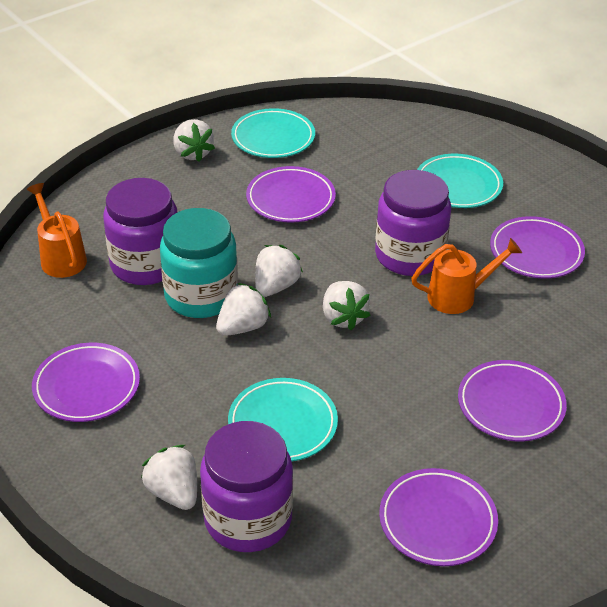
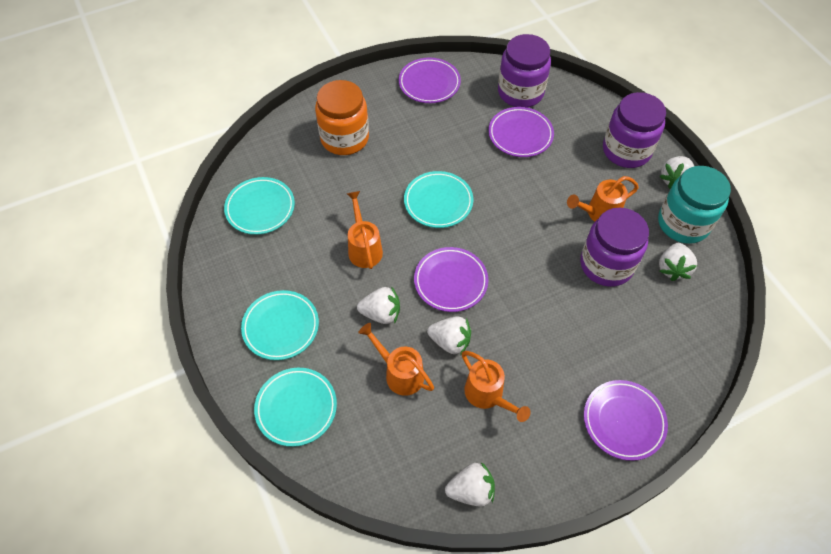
orange jar: none = 0 -> [315,80,369,155] = 1
orange watering can: [27,183,87,278] [411,238,522,314] = 2 -> [347,191,383,269] [359,323,434,396] [462,351,530,422] [567,176,639,222] = 4
purple plate: [32,343,140,422] [246,166,336,223] [379,468,498,566] [458,360,567,441] [490,216,585,279] = 5 -> [398,57,461,103] [414,247,488,312] [488,107,554,157] [584,380,668,461] = 4
turquoise plate: [228,378,338,461] [231,108,315,158] [417,154,503,208] = 3 -> [224,177,295,235] [241,290,319,360] [254,368,337,447] [404,171,473,228] = 4

